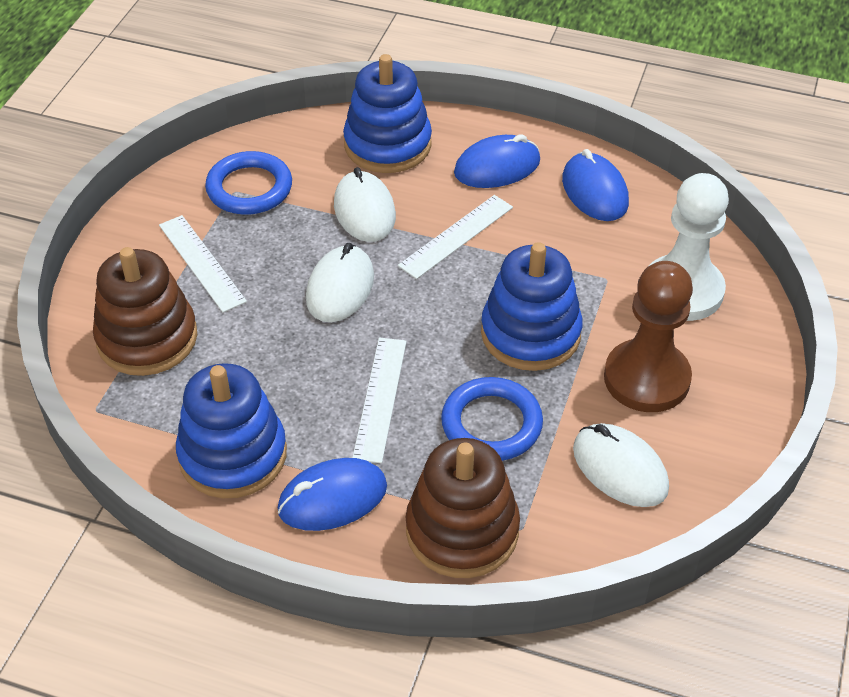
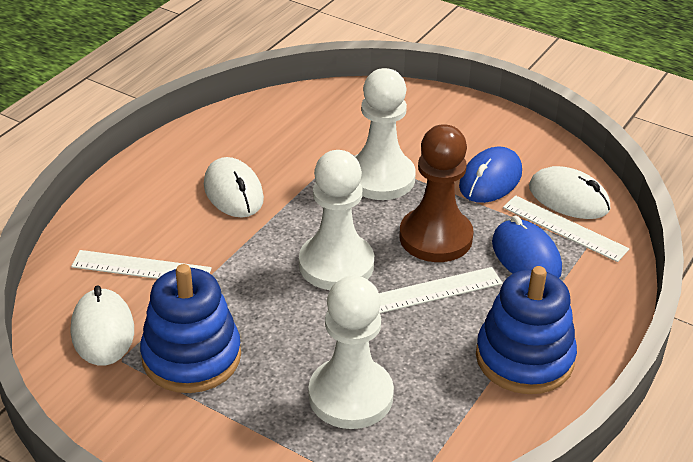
blue mouse: [278,458,387,531] [454,134,540,188] [562,149,629,221] = 3 -> [459,147,522,203] [492,216,562,278] = 2
blue ring: [205,151,292,215] [441,377,543,461] = 2 -> none = 0
blue stacking toy: [176,363,287,498] [343,54,432,173] [481,242,583,371] = 3 -> [140,264,241,393] [476,266,577,394] = 2
brown stacking toy: [93,247,197,376] [406,438,520,578] = 2 -> none = 0
white pawn: [649,173,729,321] = 1 -> [299,150,374,290] [309,275,394,429] [354,68,416,200] = 3

